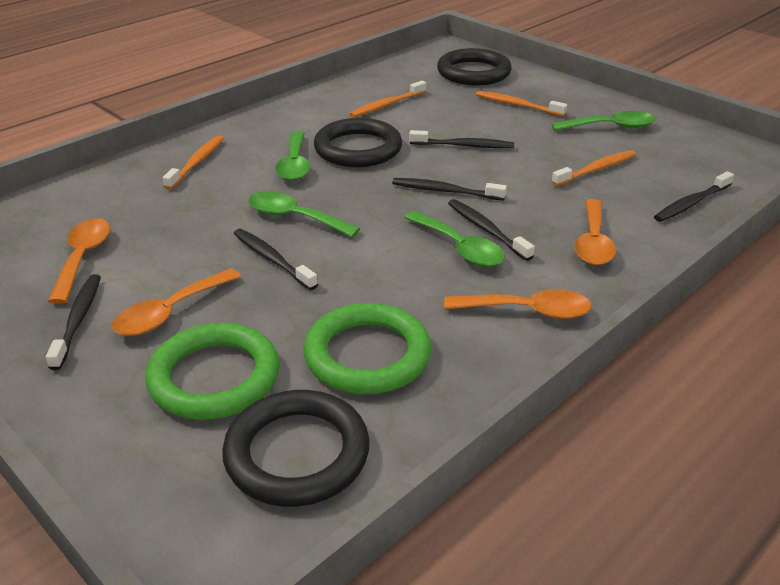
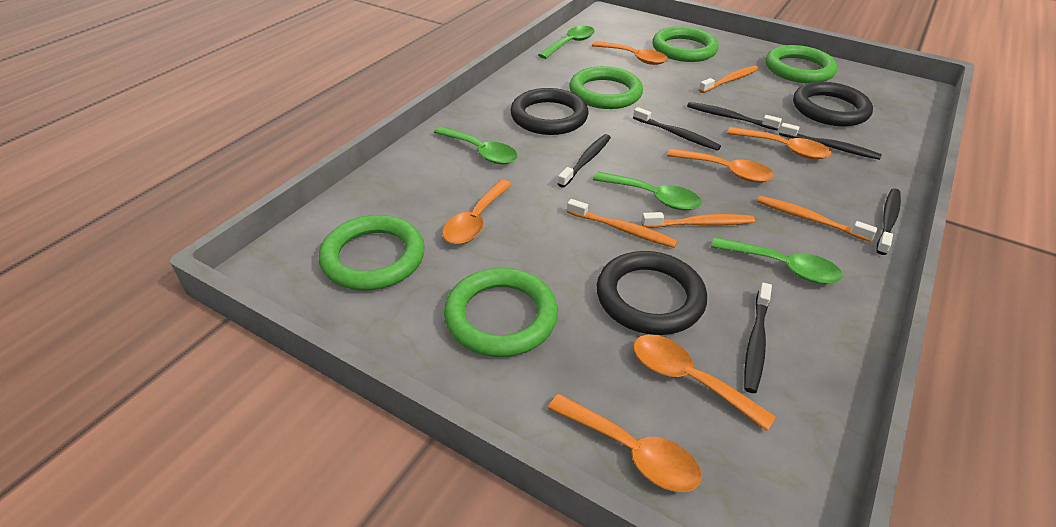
green ring: [145,323,279,420] [303,303,431,394] = 2 -> [319,215,425,290] [444,268,558,357] [569,66,643,109] [652,26,719,62] [766,45,837,83] = 5
orange spoon: [48,218,111,304] [112,268,241,336] [444,289,592,319] [574,199,616,265] = 4 -> [442,180,512,244] [548,394,702,492] [591,41,668,65] [633,335,776,431] [667,148,774,182] [727,127,831,159] = 6

